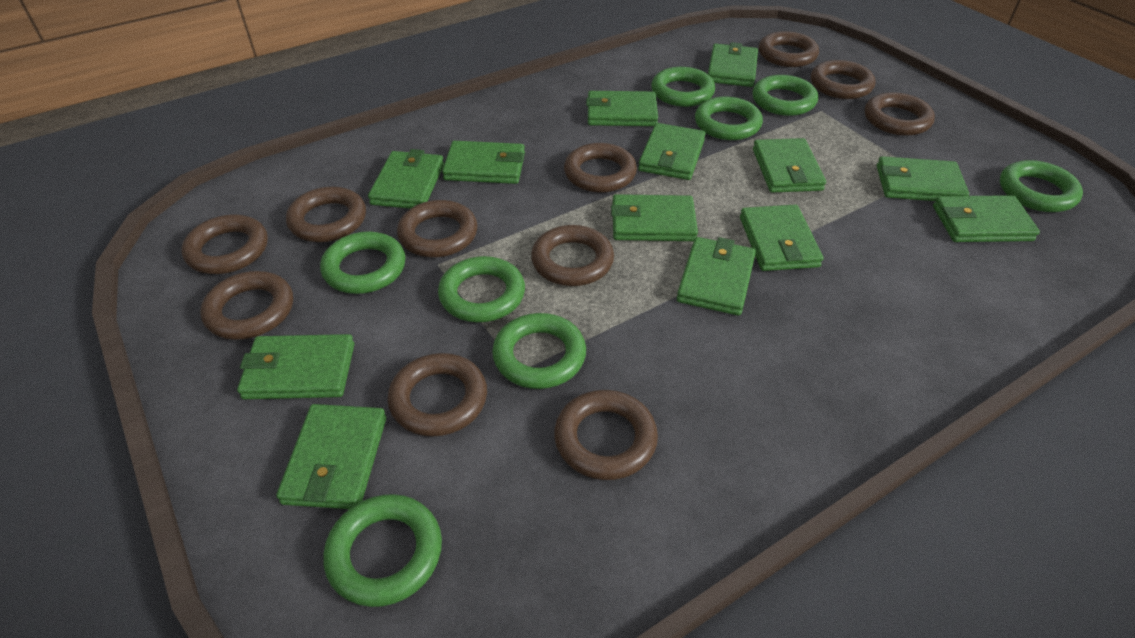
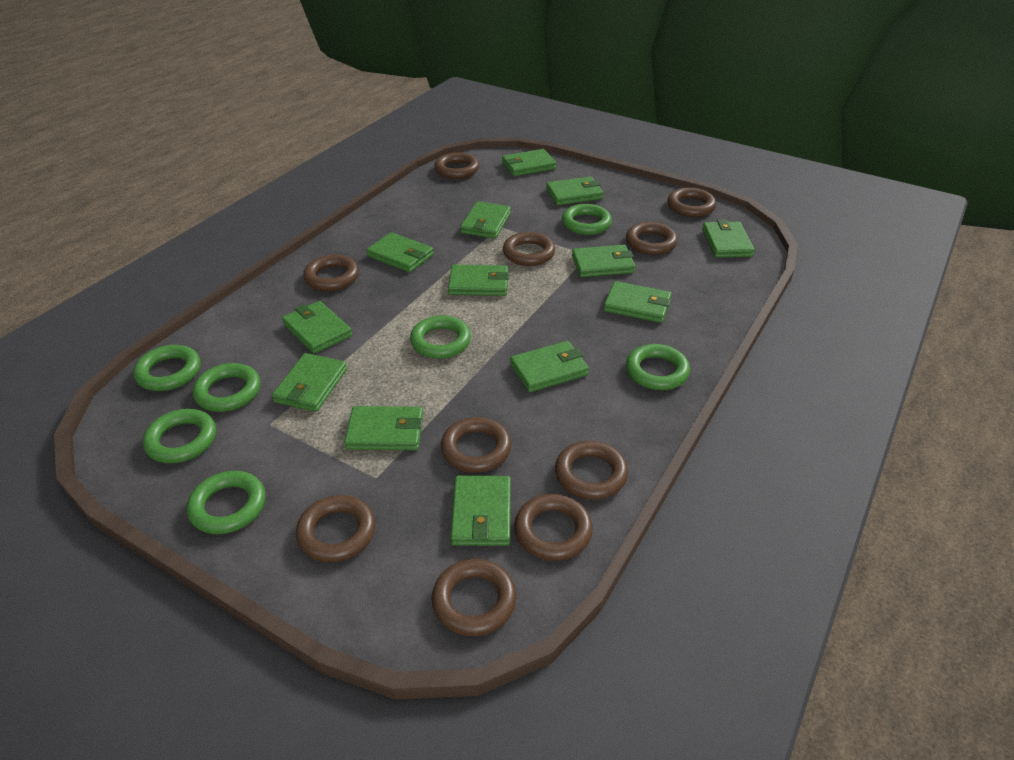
brown ring: [181,215,268,274] [200,271,293,340] [286,187,366,242] [388,353,487,437] [397,200,478,257] [531,225,614,286] [554,390,658,480] [564,143,637,192] [759,31,819,67] [811,60,876,99] [865,92,935,136] = 11 -> [296,495,375,562] [303,255,359,291] [431,559,516,636] [434,152,479,179] [441,417,511,473] [503,232,555,266] [514,494,593,561] [555,441,628,500] [626,222,678,255] [667,187,716,217] = 10
green ring: [320,231,406,294] [323,494,442,607] [438,256,525,322] [492,313,586,389] [651,67,715,107] [695,97,763,140] [752,75,818,116] [1000,160,1083,212] = 8 -> [133,345,201,391] [143,409,216,463] [187,471,266,534] [193,363,260,412] [410,315,471,359] [562,204,612,235] [626,344,690,390] = 7

